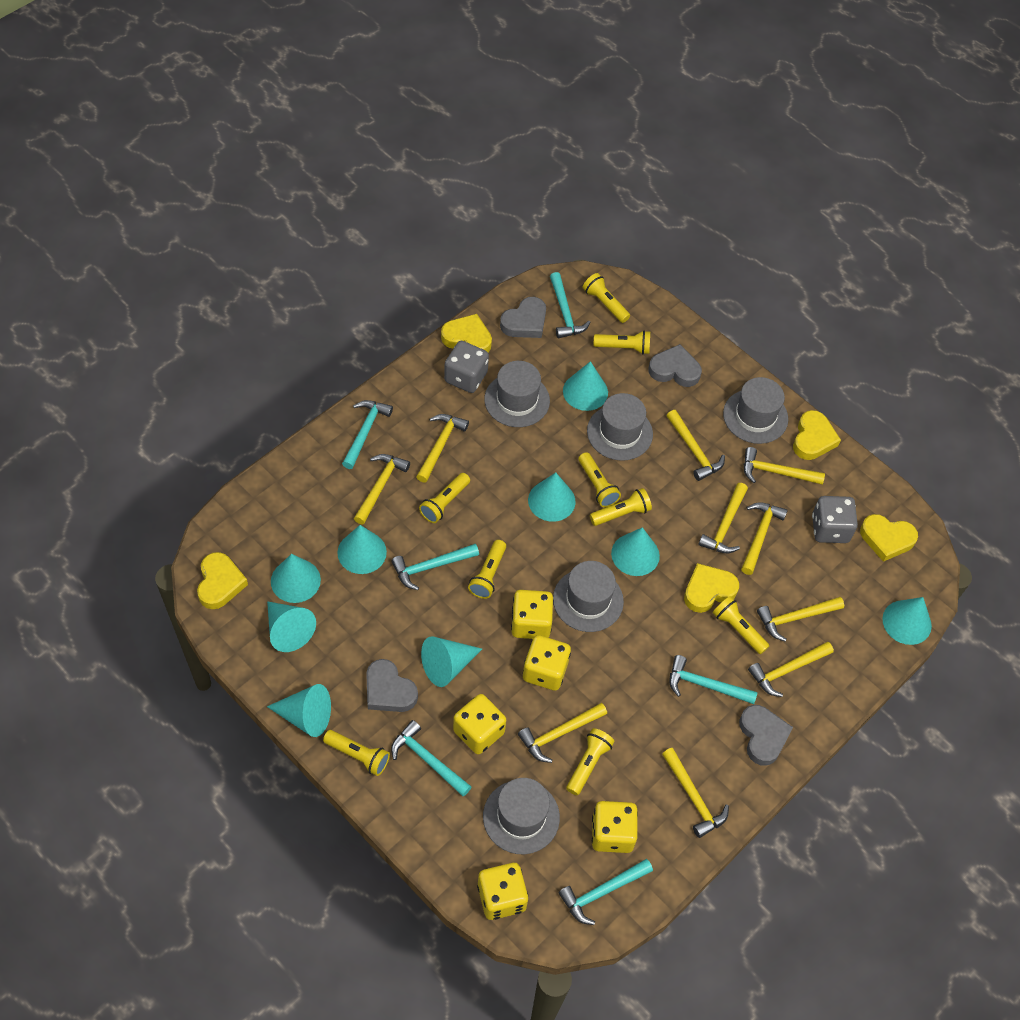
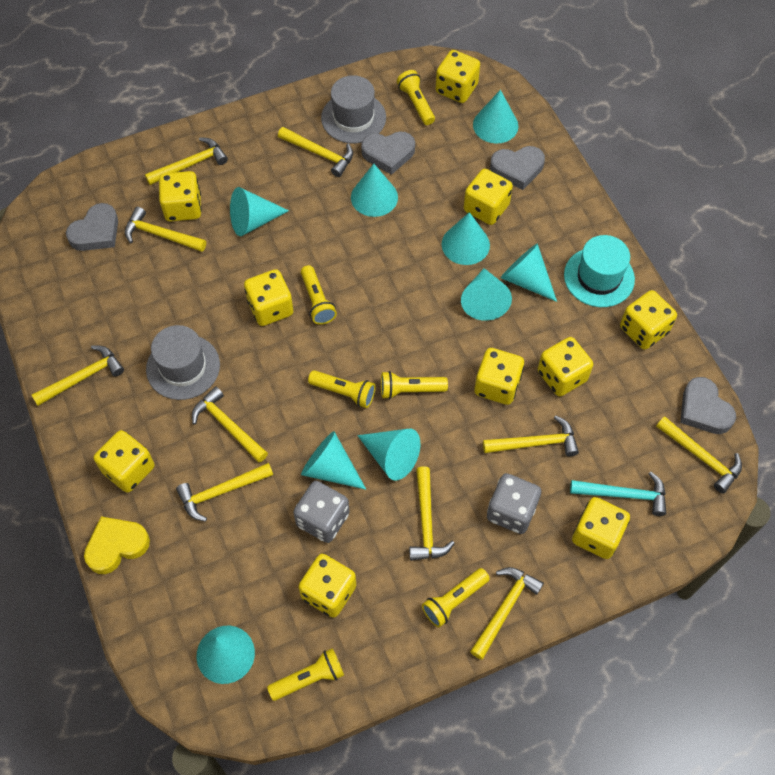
grey hat: [483,778,560,854] [484,361,550,427] [553,561,624,632] [587,393,653,461] [723,377,788,444] = 5 -> [146,325,220,400] [321,75,386,143] = 2
turquoise hammer: [342,400,393,469] [391,544,479,590] [391,720,471,797] [550,272,590,338] [558,859,653,925] [669,655,758,704] = 6 -> [570,472,666,516] = 1
turquoise hat: none = 0 -> [564,235,635,307] = 1
yellow dice: [453,694,506,754] [477,863,528,920] [511,590,554,639] [523,635,571,691] [592,801,638,853] = 5 -> [94,430,155,493] [159,171,202,222] [244,269,293,326] [298,554,356,618] [436,50,480,103] [464,169,513,225] [474,348,524,405] [538,337,593,396] [572,497,630,559] [620,290,677,350] = 10
yellow flashlight: [323,730,390,776] [419,473,470,523] [468,540,506,599] [566,728,614,795] [578,452,621,507] [582,273,630,323] [590,488,652,526] [594,330,650,354] [713,596,769,654] = 9 -> [267,648,344,701] [301,265,337,325] [308,370,375,408] [381,371,448,399] [397,70,435,125] [422,568,490,628] = 6
yellow heart: [197,552,248,609] [441,314,492,352] [684,563,739,613] [793,410,841,460] [860,514,918,562] = 5 -> [84,516,150,574] = 1

